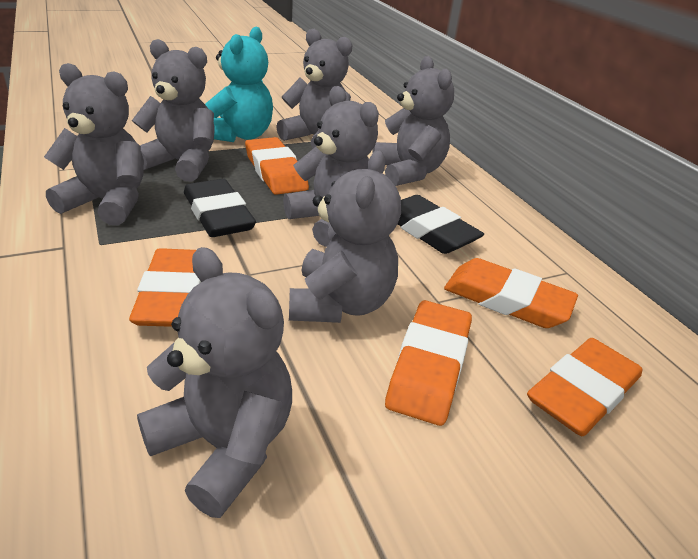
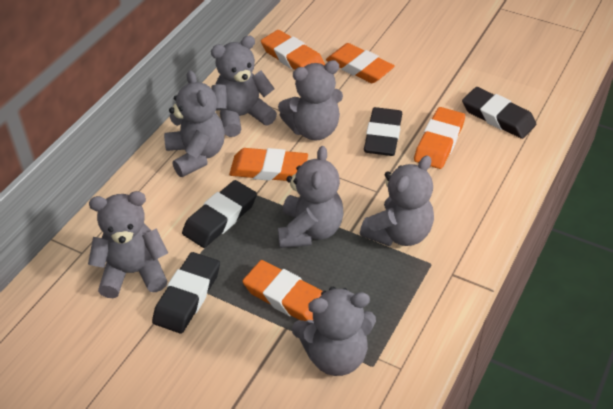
black eraser: [184,179,256,237] [398,195,484,254] = 2 -> [152,252,220,334] [182,180,257,248] [364,107,402,156] [462,87,536,139] = 4
turquoise teddy bear: [205,27,273,142] = 1 -> none = 0

